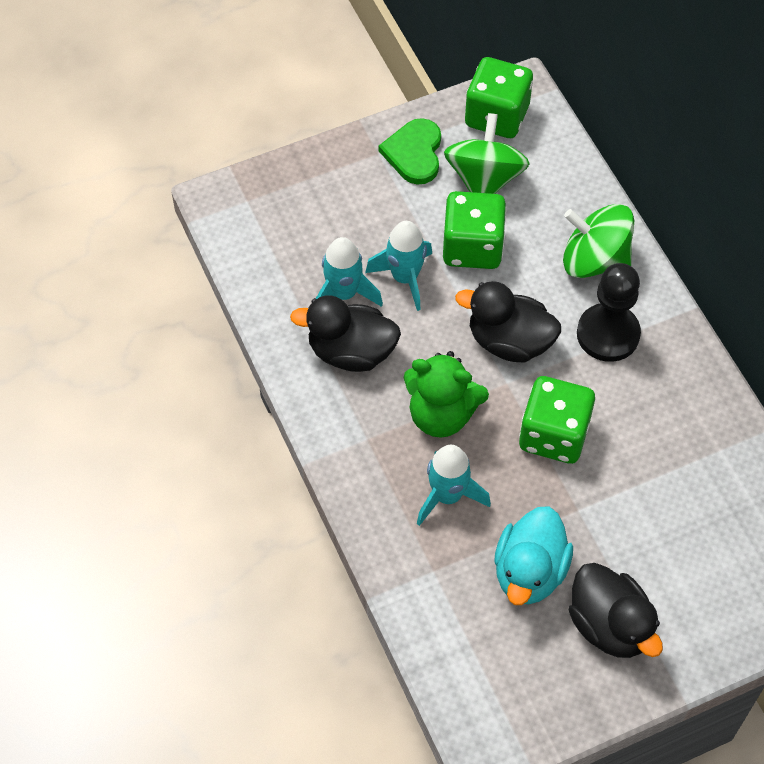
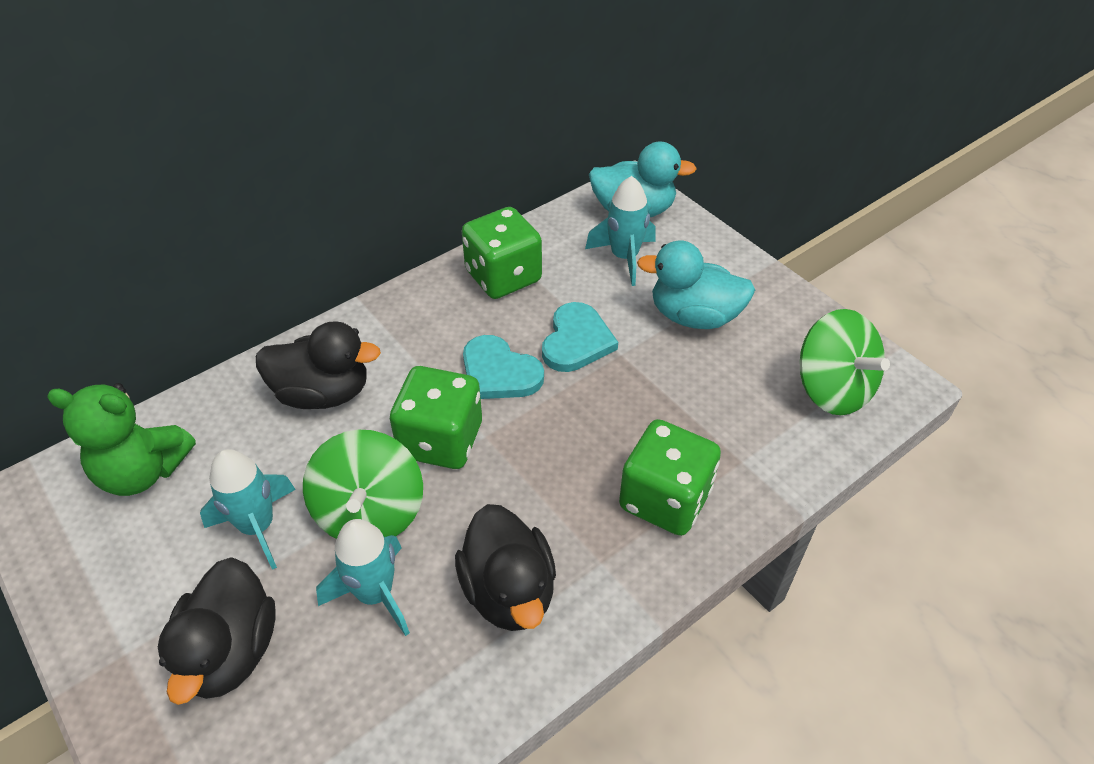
black pawn: [577,263,641,362] = 1 -> none = 0
green heart: [379,118,441,185] = 1 -> none = 0
turquoise duck: [494,506,573,605] = 1 -> [589,141,697,217] [637,240,755,329] = 2
turquoise heart: none = 0 -> [463,335,544,399] [542,302,618,372] = 2

